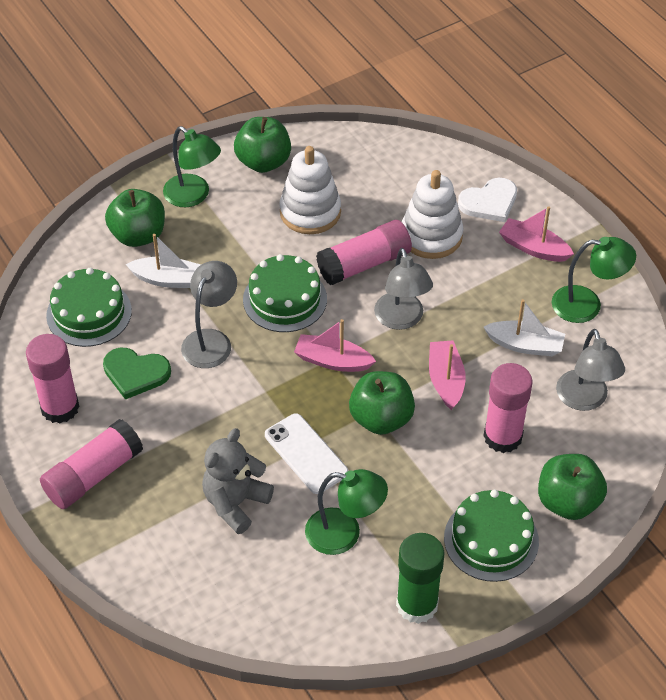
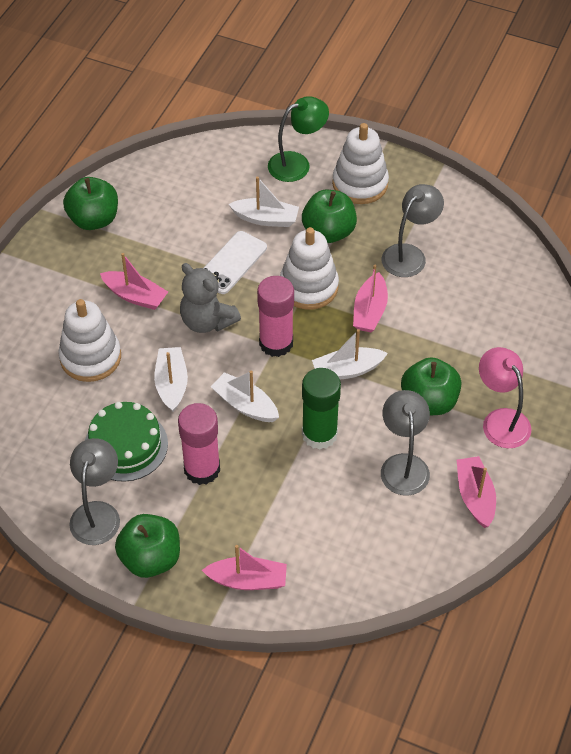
green cake: [46,268,132,347] [243,254,327,332] [444,490,539,582] = 3 -> [85,402,168,482] = 1
green heart: [103,348,171,400] = 1 -> none = 0
green lamp: [163,126,221,207] [305,469,388,555] [552,237,636,323] = 3 -> [268,96,329,182] = 1
pink boat: [294,319,376,372] [429,340,466,410] [499,206,574,262] = 3 -> [100,253,168,310] [202,545,287,590] [353,265,388,332] [457,456,496,528] = 4
pink glue stick: [26,334,80,424] [40,419,143,509] [316,220,412,285] [484,363,533,453] = 4 -> [178,403,220,485] [257,276,294,357] = 2
pink lamp: none = 0 -> [479,347,531,448] = 1
white boat: [126,234,201,288] [484,299,565,356] = 2 -> [154,347,188,412] [211,371,279,422] [228,176,299,227] [312,329,388,379] = 4
white heart: [458,178,517,222] = 1 -> none = 0
white stacking toy: [279,146,341,234] [402,170,464,259] = 2 -> [58,299,121,382] [280,227,339,310] [332,123,389,204] = 3

